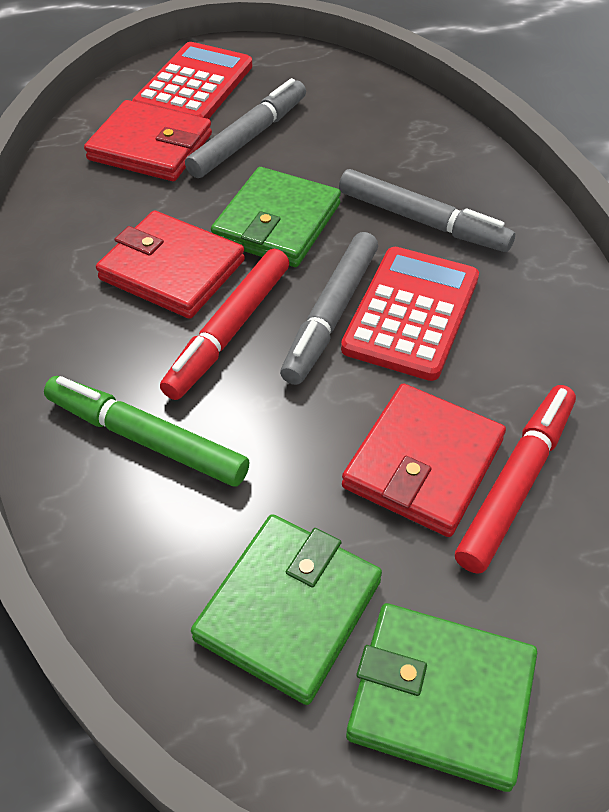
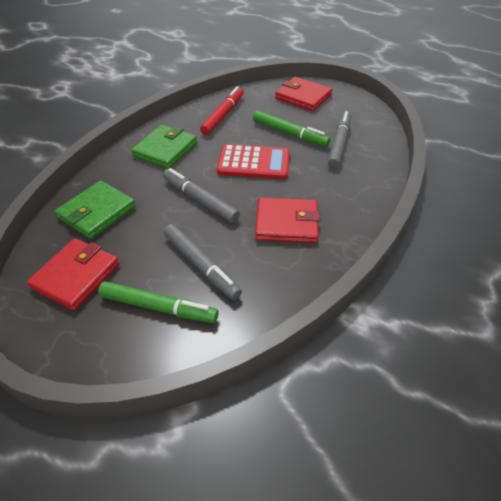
green marker: [44,376,249,486] = 1 -> [98,281,219,323] [253,110,330,147] = 2
green wallet: [191,514,382,705] [211,167,341,267] [346,603,537,792] = 3 -> [55,181,136,239] [131,125,197,169] = 2
red calculator: [132,42,252,119] [341,247,479,381] = 2 -> [217,144,290,179] = 1
red marker: [160,249,289,400] [455,385,576,574] = 2 -> [200,86,244,135] = 1

